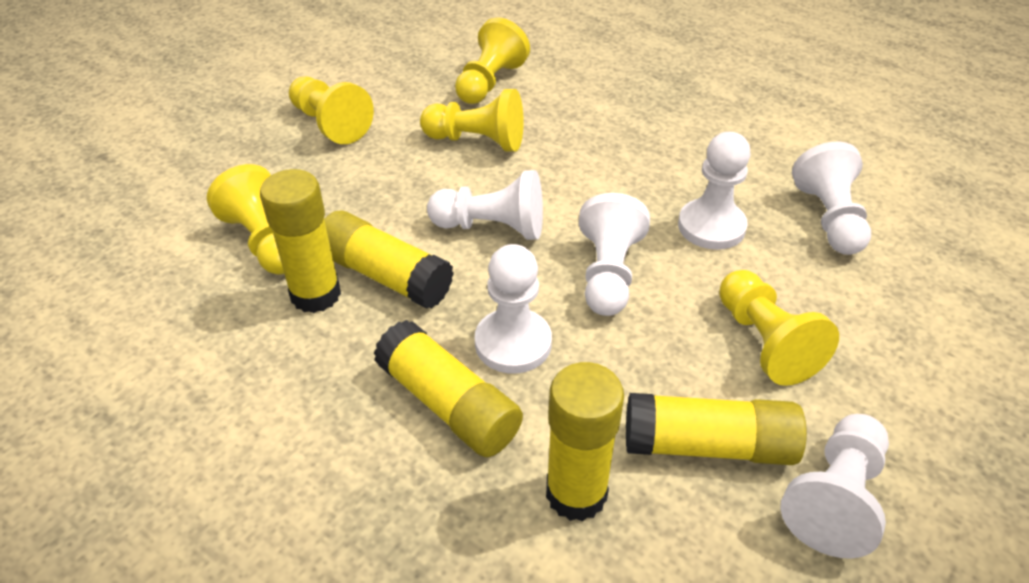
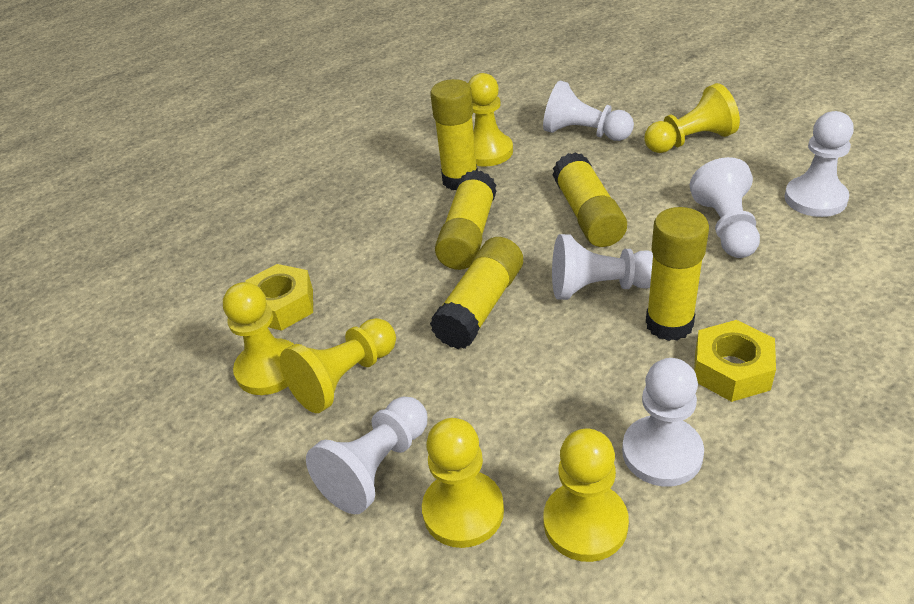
yellow nut: none = 0 -> [245,264,313,331] [694,320,776,402] = 2
yellow pawn: [207,164,284,275] [289,77,374,144] [420,89,524,152] [455,17,530,104] [719,270,839,386] = 5 -> [223,282,294,395] [280,318,396,413] [422,418,504,548] [468,73,513,166] [543,428,629,562] [644,83,740,153] = 6

